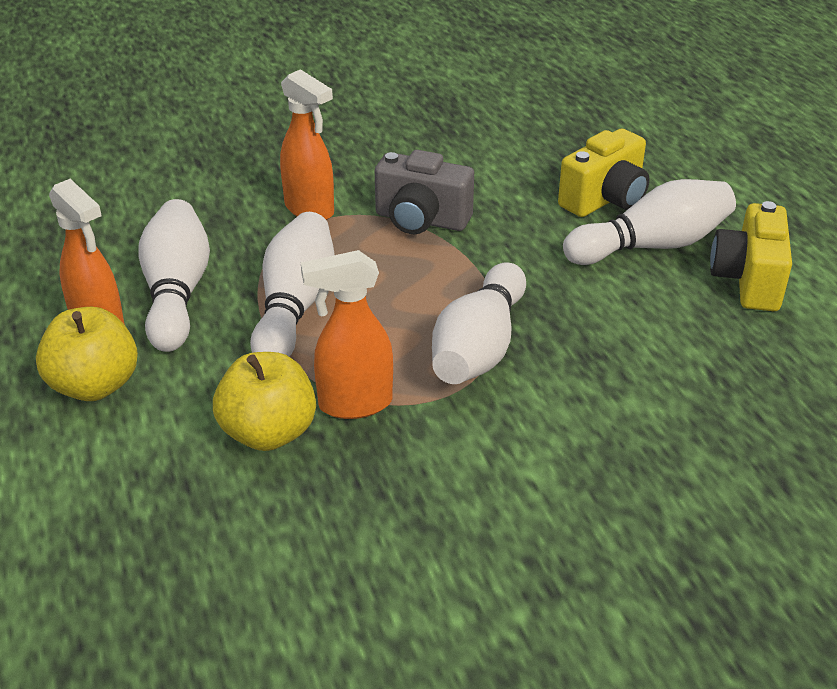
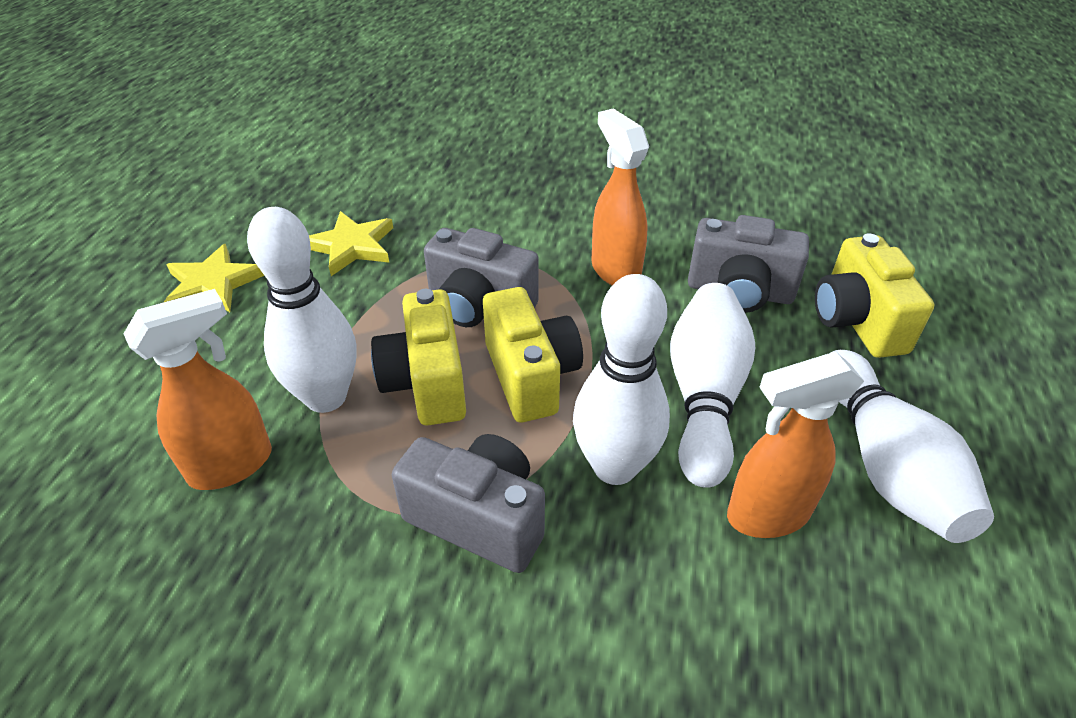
grey camera: [375,150,474,234] = 1 -> [392,434,545,573] [424,228,539,327] [688,215,809,313] = 3
yellow apple: [36,307,138,401] [213,352,316,451] = 2 -> none = 0
yellow camera: [558,128,650,217] [710,201,792,311] = 2 -> [371,289,466,425] [483,287,583,423] [815,233,935,358] = 3
yellow star: none = 0 -> [164,244,264,312] [309,211,393,276] = 2

